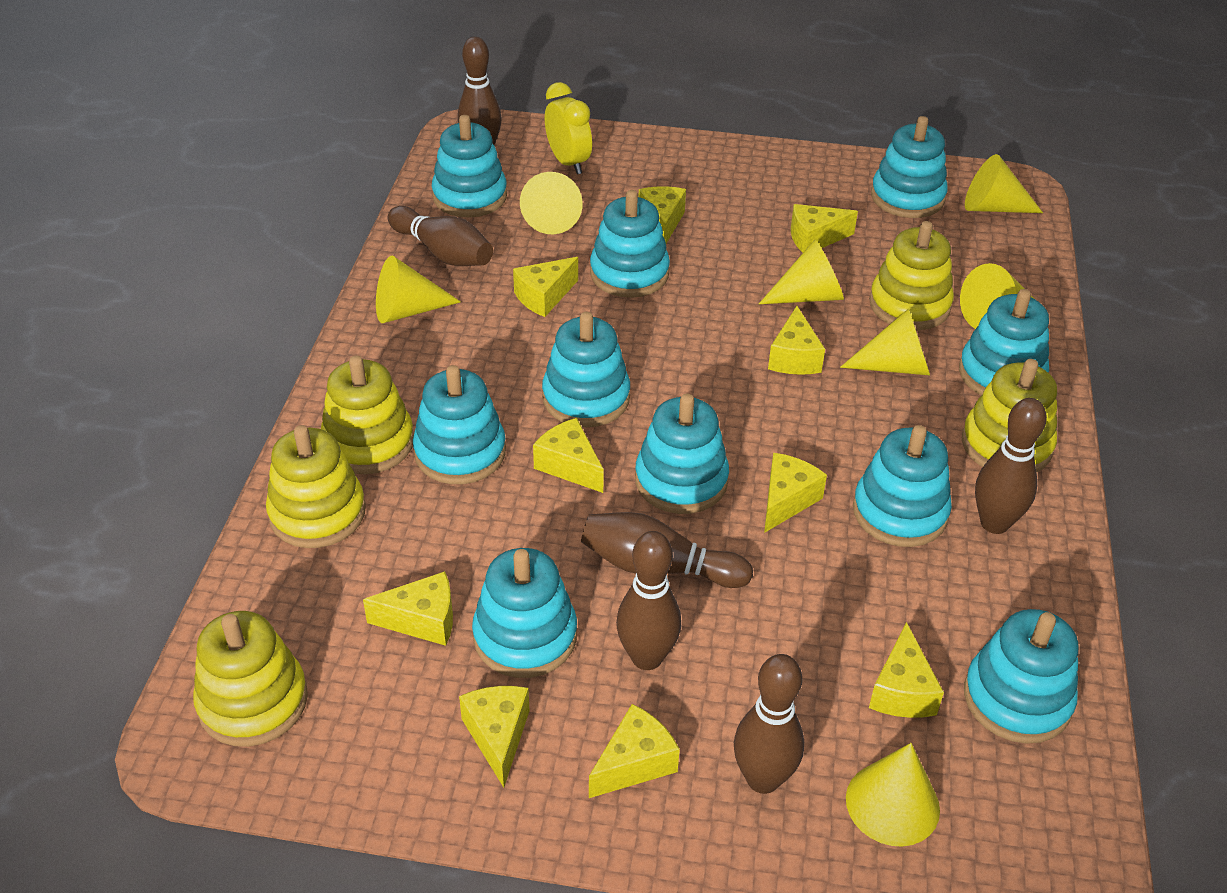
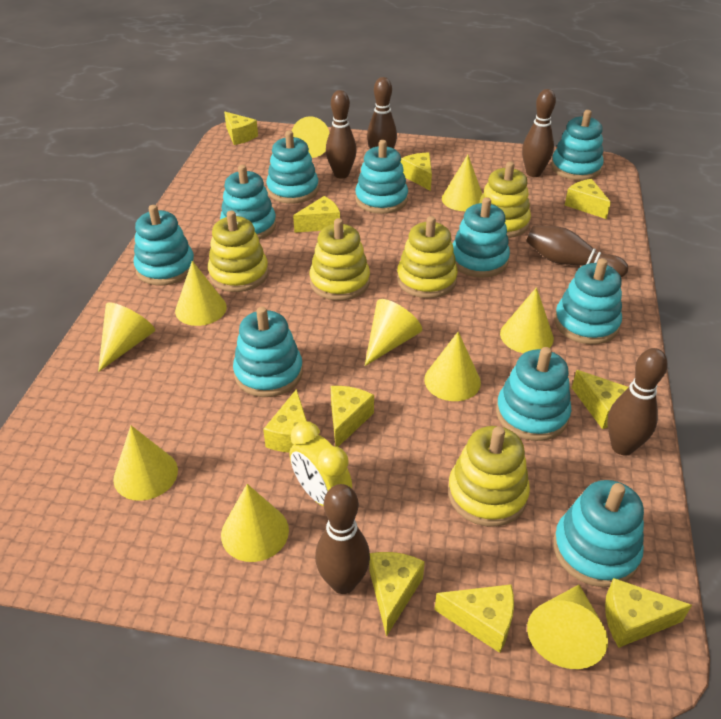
yellow cone: [376,256,461,323] [520,172,583,234] [759,240,844,304] [840,308,930,375] [846,743,940,847] [960,263,1033,329] [965,154,1043,213] = 7 -> [98,302,155,372] [113,426,178,501] [175,261,227,326] [221,484,289,562] [292,116,330,158] [365,299,422,366] [424,332,481,401] [442,155,482,211] [500,287,554,353] [527,585,608,669] = 10

